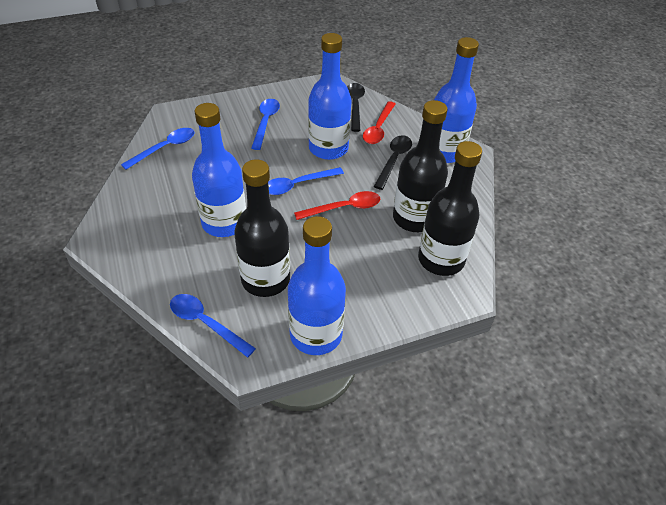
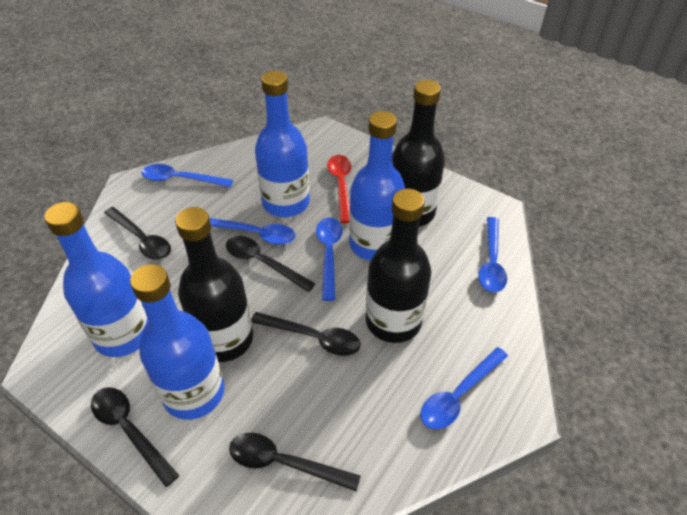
black spoon: [347,83,365,132] [374,135,412,190] = 2 -> [91,387,179,487] [104,207,171,260] [226,236,316,292] [229,433,361,491] [251,312,361,356] = 5
blue spoon: [121,128,194,170] [170,294,256,358] [251,99,280,150] [268,167,344,195] = 4 -> [141,164,233,187] [209,218,296,245] [316,217,343,301] [420,347,508,429] [478,217,507,292] = 5
red spoon: [294,191,380,220] [363,101,395,144] = 2 -> [327,155,351,223] = 1

